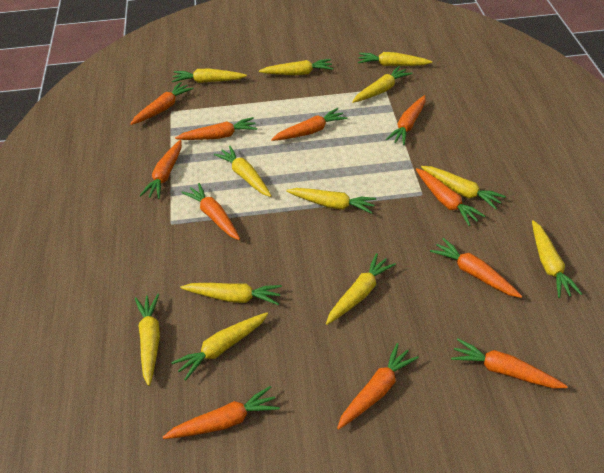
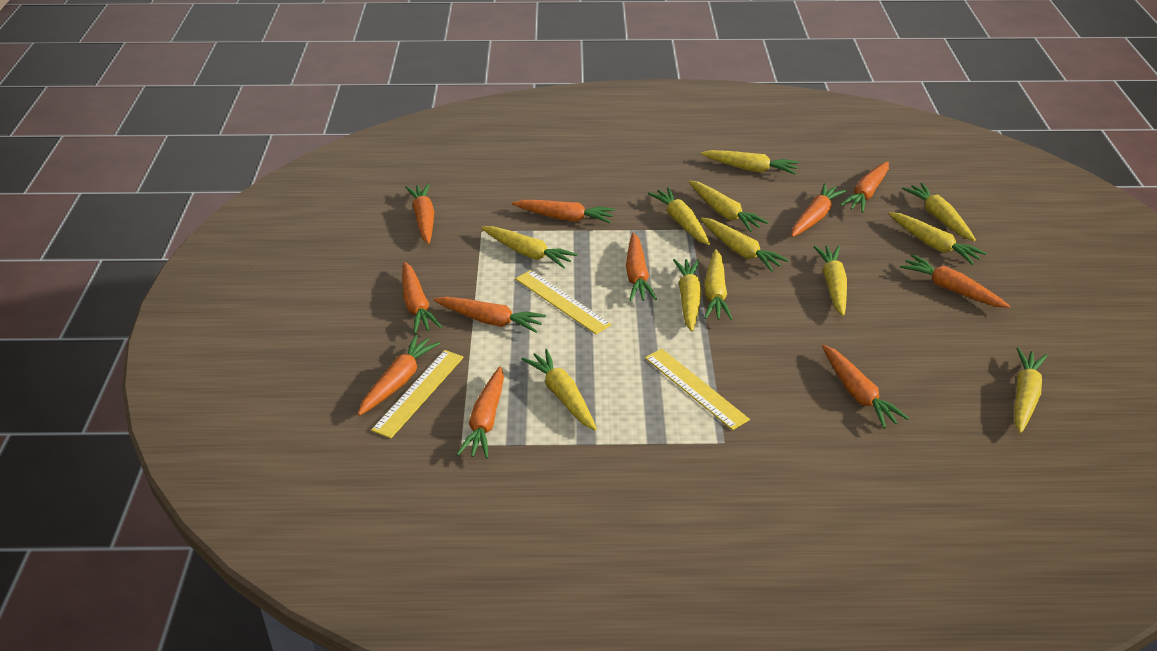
yellow ruler: none = 0 -> [371,350,464,439] [515,270,612,334] [645,349,750,430] = 3

